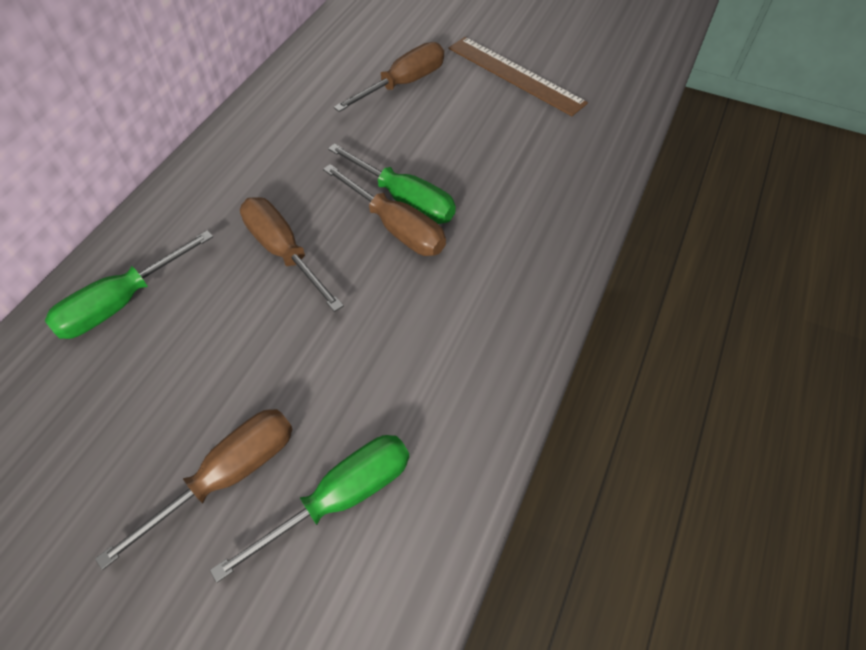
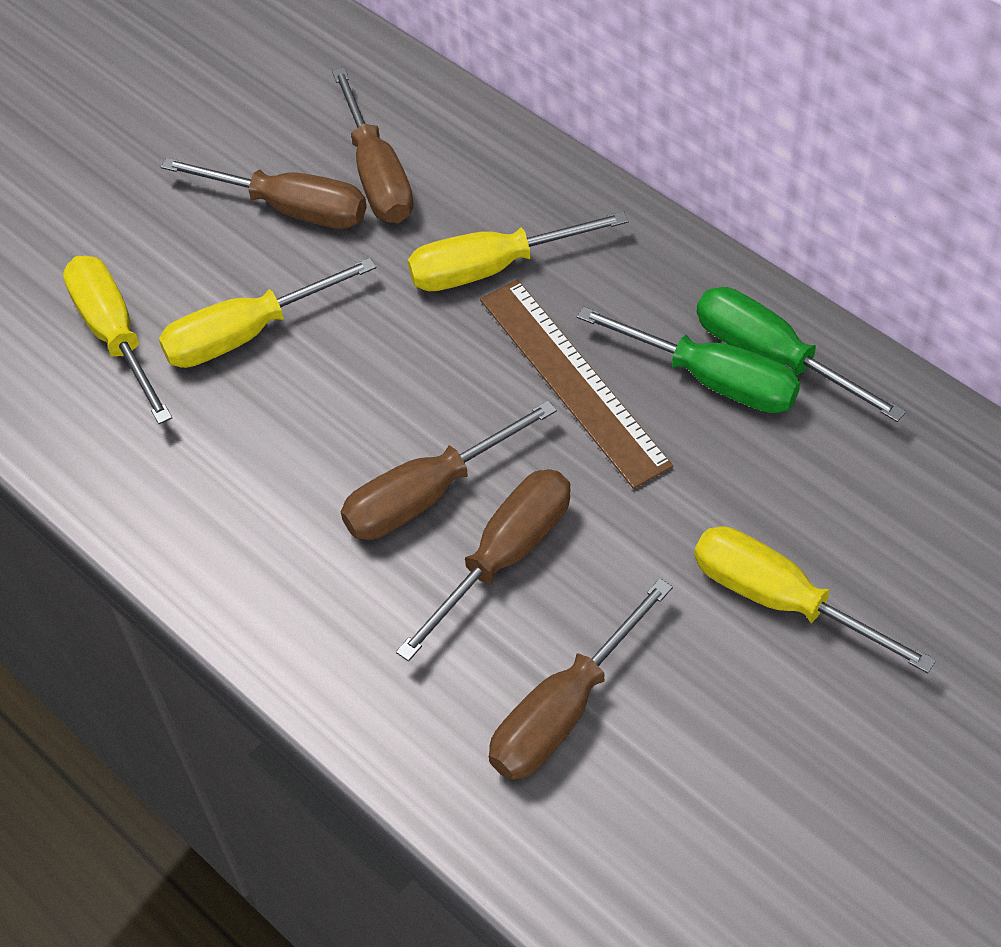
brown screwdriver: [95,409,293,570] [240,197,344,312] [323,164,446,256] [334,42,444,112] = 4 -> [161,158,367,229] [332,67,413,223] [341,400,557,540] [396,469,570,661] [489,578,673,780] = 5
green screwdriver: [45,230,213,339] [210,435,410,583] [328,143,456,224] = 3 -> [577,306,800,413] [697,287,906,422] = 2
yellow screwdriver: none = 0 -> [63,256,172,424] [159,258,376,368] [408,211,629,291] [694,526,936,673] = 4

